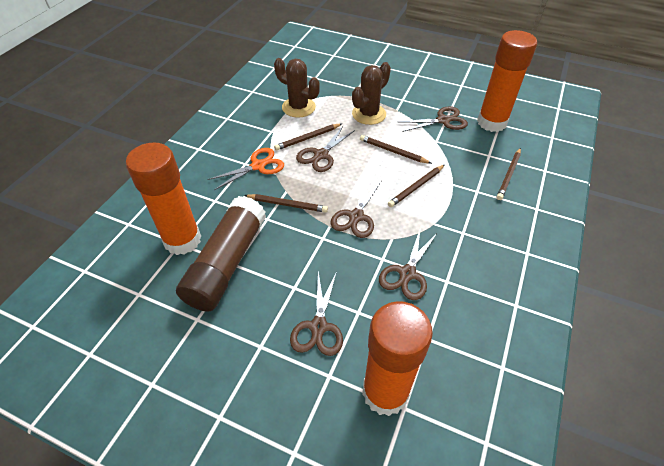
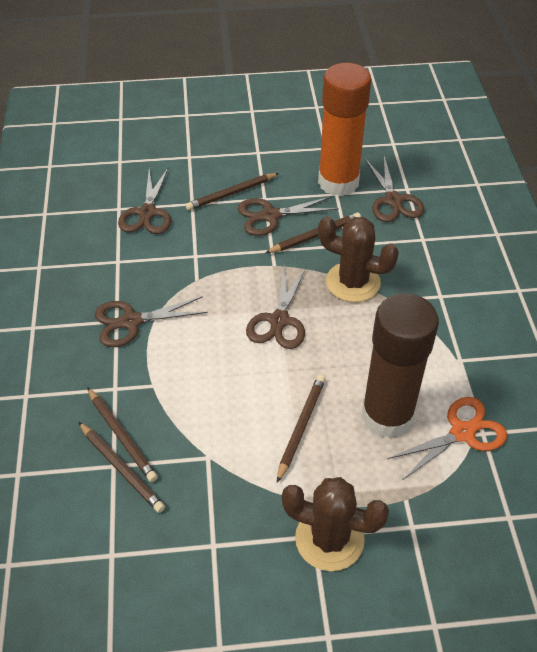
orange glue stick: [126,142,201,255] [362,301,433,416] [477,30,537,132] = 3 -> [318,63,372,196] = 1

